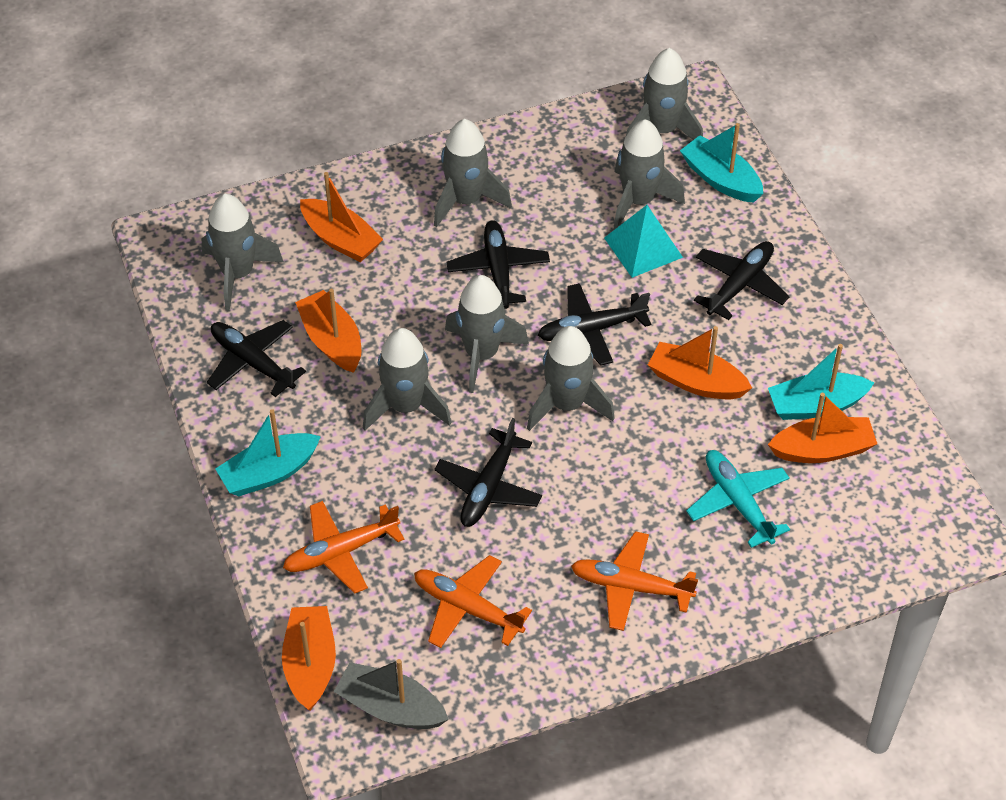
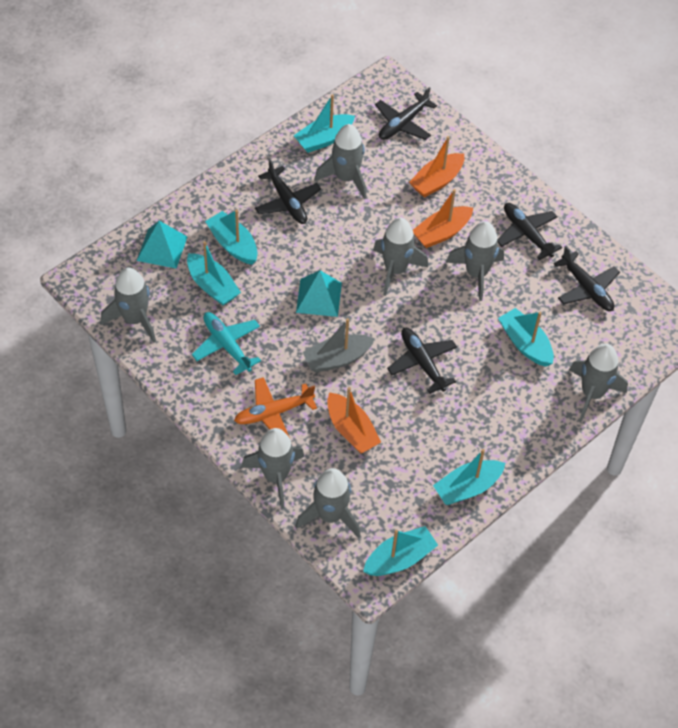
orange boat: [282,606,336,710] [295,289,362,373] [300,172,383,262] [648,326,752,399] [768,393,877,463] = 5 -> [327,387,381,453] [409,136,464,198] [413,189,473,248] = 3
orange plane: [283,501,404,594] [414,555,532,648] [571,531,698,631] = 3 -> [234,377,317,438] = 1
turquoise boat: [216,409,321,496] [680,123,763,202] [768,344,874,420] = 3 -> [187,241,241,306] [205,210,258,265] [293,94,355,153] [363,526,438,576] [433,449,505,505] [498,308,554,367] = 6
turquoise pyramid: [604,205,683,277] = 1 -> [137,221,187,269] [296,270,342,317] = 2

